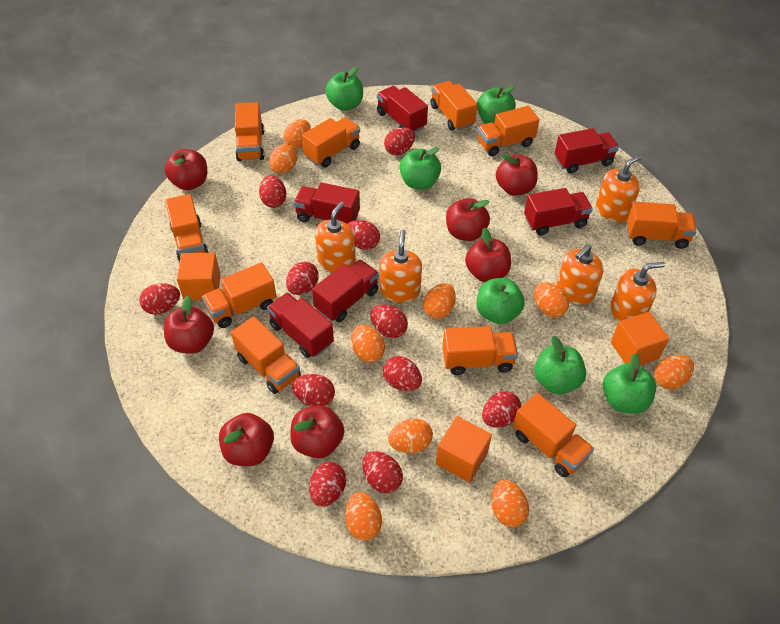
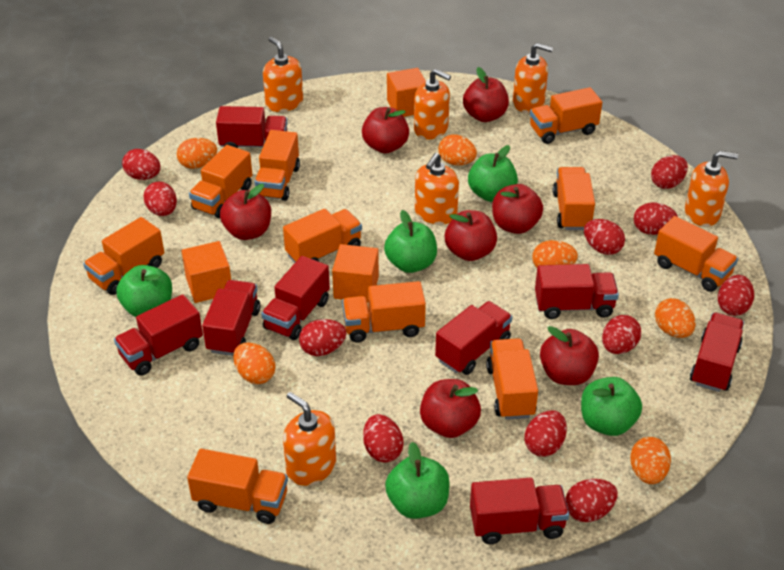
green apple: [325,66,363,111] [400,147,441,189] [477,85,516,124] [477,278,525,324] [534,336,586,394] [603,353,657,413] = 6 -> [116,265,172,317] [384,210,437,273] [385,442,450,519] [468,145,518,202] [581,377,642,436] = 5
orange egg: [269,144,297,173] [284,119,311,149] [345,492,382,541] [351,325,385,363] [388,419,433,453] [423,283,456,319] [491,479,529,527] [534,282,569,317] [654,355,694,390] = 9 -> [177,138,217,169] [233,342,275,384] [438,134,477,166] [532,240,578,268] [630,437,671,484] [655,298,696,338] = 6
orange soap dispenser: [315,201,356,272] [380,230,422,303] [557,244,603,305] [596,155,642,222] [610,262,665,322] = 5 -> [263,37,303,112] [283,392,336,486] [414,69,451,140] [415,153,459,225] [513,43,553,113] [685,151,738,227] = 6
red truck: [267,293,334,358] [294,182,360,224] [312,260,379,322] [377,86,428,133] [524,188,593,235] [555,128,619,174] = 6 -> [114,294,203,376] [202,280,260,356] [216,106,287,148] [261,256,330,340] [435,301,512,375] [470,477,569,544] [535,264,619,319] [690,313,744,392] = 8

